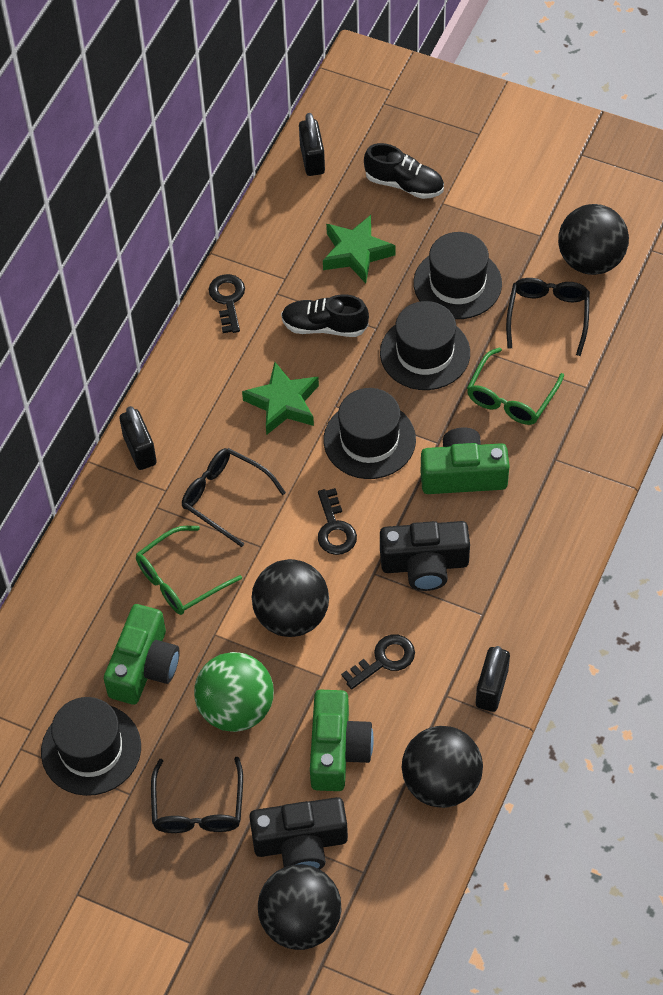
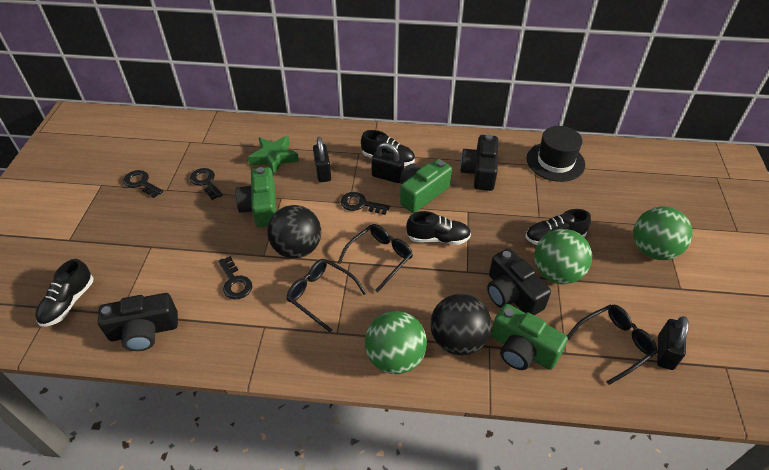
black ball: [252,559,329,637] [258,864,342,950] [402,726,483,808] [558,204,629,275] = 4 -> [267,205,321,258] [431,294,492,355] = 2
black camera: [249,797,348,869] [380,521,470,591] = 2 -> [98,293,178,351] [460,134,498,191] [487,248,551,315] = 3
black hat: [41,697,141,796] [323,388,416,479] [380,301,470,390] [413,232,502,319] = 4 -> [527,126,585,182] = 1
black key: [209,274,245,333] [318,488,357,555] [341,635,415,690] = 3 -> [123,170,163,198] [190,168,223,200] [218,256,252,300] [341,192,390,215] = 4
black shoe: [281,294,369,337] [364,143,444,199] = 2 -> [35,259,93,327] [361,130,415,166] [406,211,471,245] [525,209,591,245] = 4
green ball: [194,652,274,732] = 1 -> [365,311,427,374] [534,229,592,284] [633,207,693,260] = 3
green glasses: [136,526,242,615] [467,347,564,425] = 2 -> none = 0
green star: [242,362,319,435] [323,215,396,283] = 2 -> [248,135,299,175] = 1

